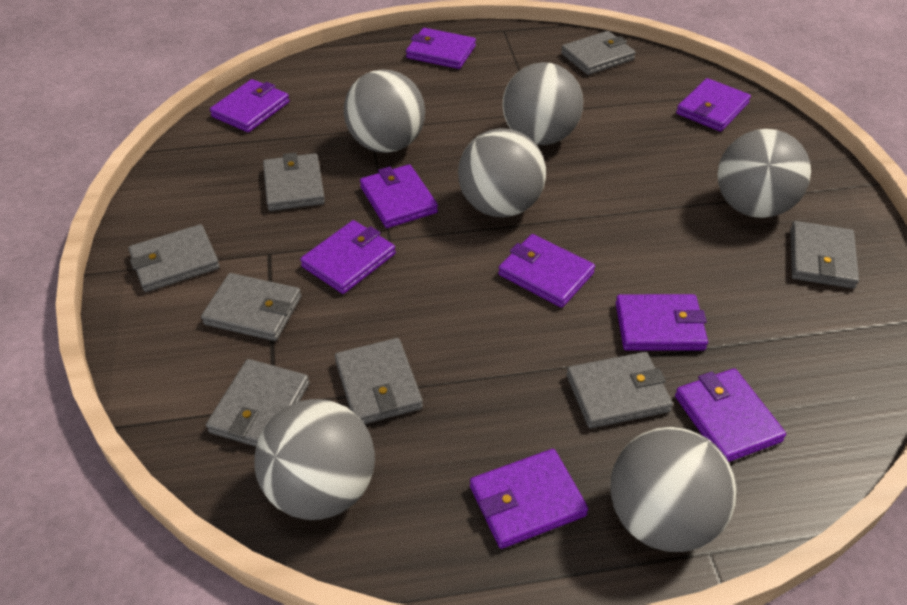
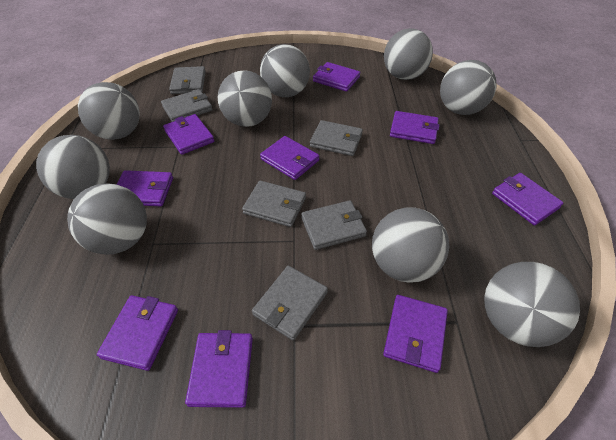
grey ball: [254,399,375,520] [344,69,425,153] [458,128,546,217] [502,62,583,145] [610,427,737,552] [717,129,811,218] = 6 -> [36,135,110,199] [67,184,147,255] [78,82,140,140] [218,70,272,127] [260,44,310,97] [372,207,449,283] [384,28,433,80] [440,60,496,115] [484,262,580,347] = 9
grey wallet: [129,224,220,292] [201,273,302,341] [206,359,310,447] [263,152,325,211] [335,338,423,424] [561,31,636,75] [566,352,673,428] [790,221,859,289] = 8 -> [161,89,212,122] [169,66,206,94] [242,181,306,227] [252,266,328,341] [301,200,367,250] [310,120,363,156] = 6

